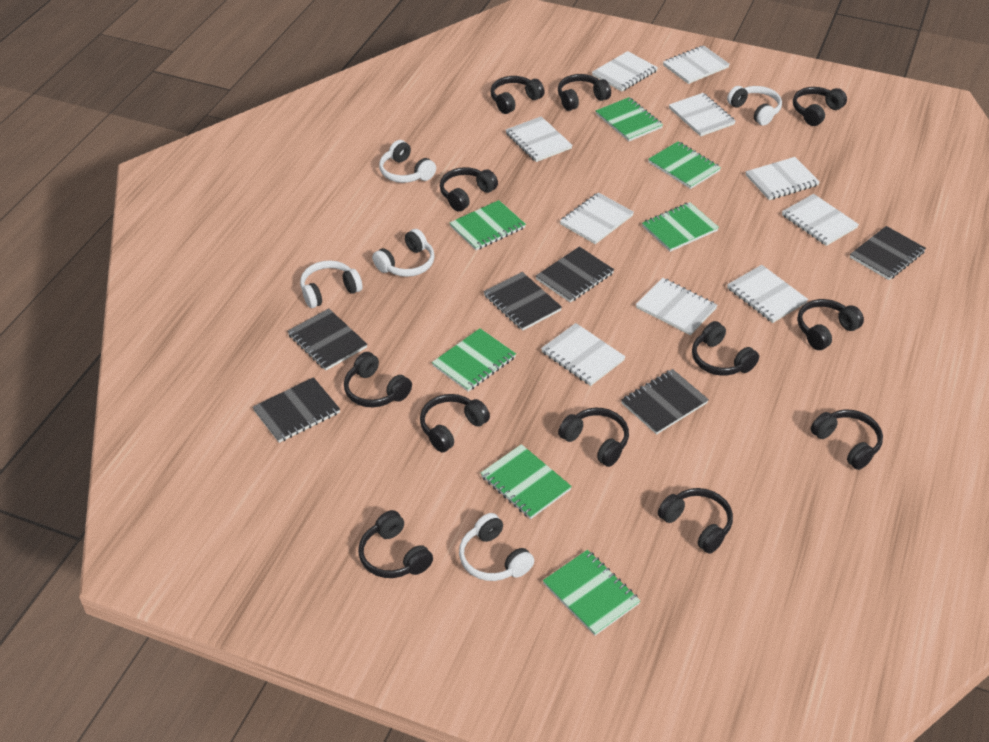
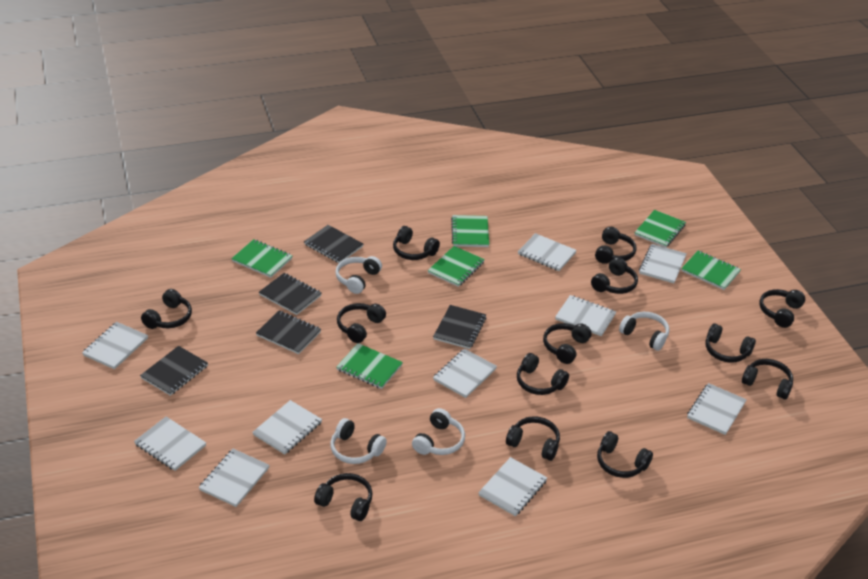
black headphones: [344,352,412,407] [358,510,433,578] [420,394,490,453] [440,167,498,212] [491,76,544,114] [558,74,611,111] [558,408,629,467] [658,488,733,554] [692,321,759,376] [793,87,847,126] [797,299,864,350] [811,410,883,470] = 12 -> [141,289,192,329] [314,473,373,521] [337,303,386,343] [393,226,440,260] [506,416,560,461] [517,353,569,395] [543,323,592,364] [591,257,638,294] [595,227,636,264] [597,431,653,478] [706,324,756,363] [742,359,793,399] [759,289,805,328] = 13
black notebook: [253,377,340,443] [288,308,367,370] [484,272,562,331] [536,247,614,303] [621,369,709,434] [850,226,926,280] = 6 -> [140,346,208,396] [256,311,321,354] [259,273,321,315] [304,225,363,263] [433,305,486,349] = 5
green notebook: [432,328,516,392] [449,200,526,250] [481,444,572,519] [543,550,640,636] [596,97,663,141] [642,202,719,252] [648,141,721,189] = 7 -> [231,239,293,278] [336,343,403,389] [428,246,485,287] [451,215,489,247] [634,210,686,247] [681,251,741,290] = 6
white headphones: [300,260,363,308] [372,229,435,277] [379,140,436,183] [459,513,534,581] [727,86,782,126] = 5 -> [330,418,387,464] [336,256,382,294] [412,408,465,455] [619,312,669,351] = 4

